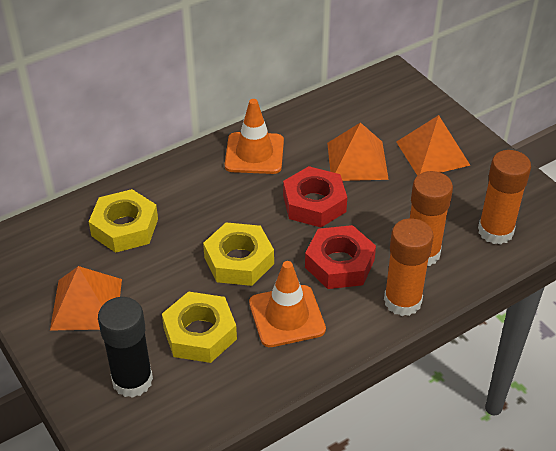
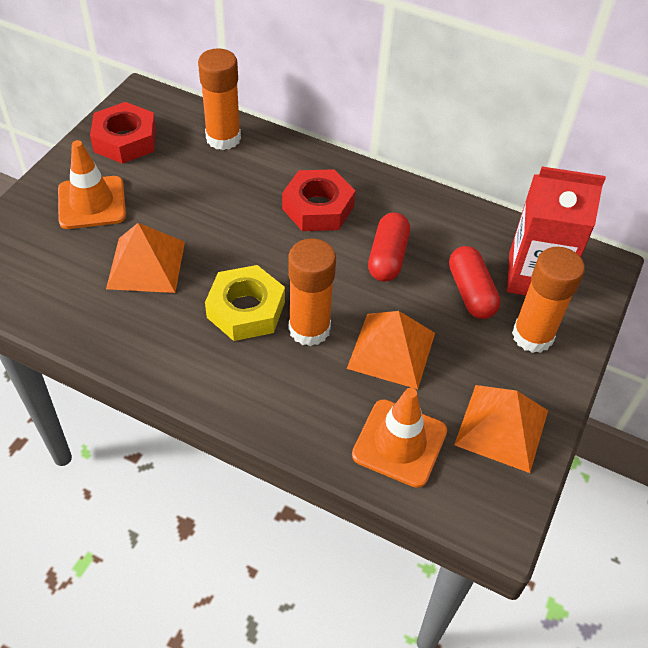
black glue stick: [98,297,153,398] = 1 -> none = 0
red capsule: none = 0 -> [368,212,410,282] [449,246,501,319] = 2
red carton: none = 0 -> [507,166,606,295] = 1
yellow nut: [89,189,158,253] [162,291,237,363] [203,222,274,286] = 3 -> [205,265,285,341] = 1

